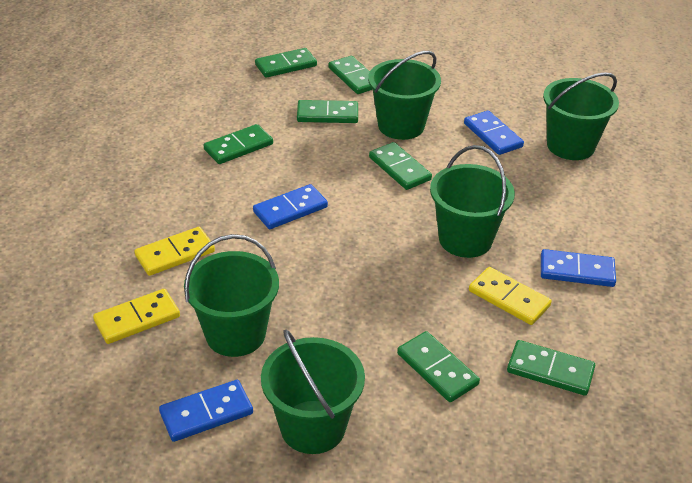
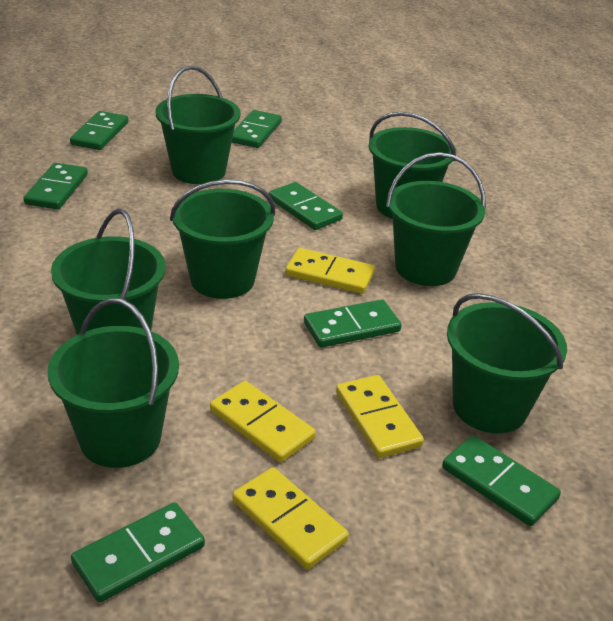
blue domino: [159,380,253,442] [253,184,328,229] [464,111,524,155] [541,249,616,287] = 4 -> none = 0
green bucket: [184,234,279,357] [261,329,365,454] [368,51,441,140] [430,145,515,258] [543,72,619,160] = 5 -> [48,298,179,468] [51,209,166,335] [155,66,241,184] [170,179,275,299] [369,112,456,219] [386,152,486,286] [447,293,567,434] = 7
yellow domino: [93,289,180,344] [134,227,215,276] [469,267,552,325] = 3 -> [210,381,316,463] [232,467,349,569] [285,248,375,294] [336,375,424,458] = 4

